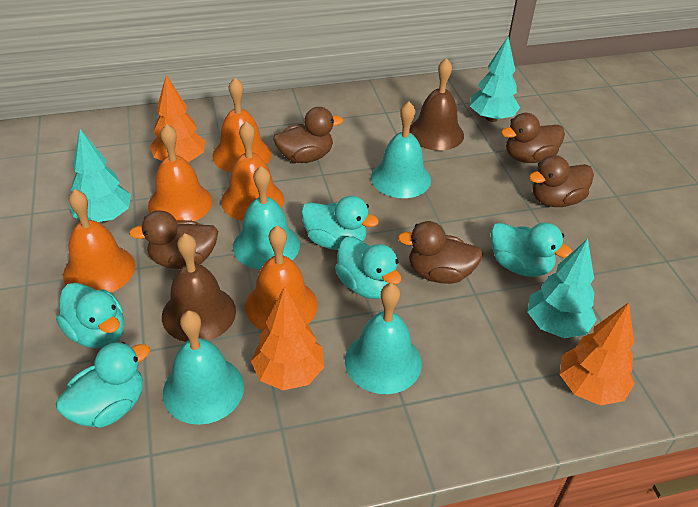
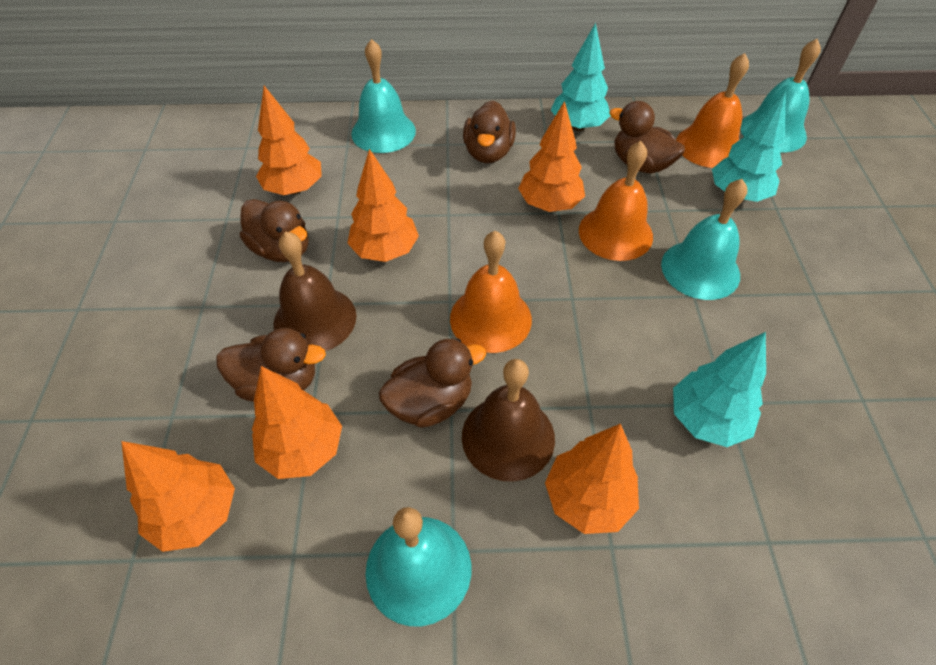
orange bell: [63,189,135,293] [148,124,212,222] [213,78,272,172] [221,122,284,221] [245,226,318,331] = 5 -> [450,231,532,353] [579,141,653,261] [676,53,749,168] = 3
orange tree: [150,75,206,162] [251,286,324,390] [560,302,635,405] = 3 -> [121,441,235,552] [252,366,342,479] [256,86,322,195] [347,149,419,262] [518,101,585,212] [545,423,639,534] = 6
turquoise duck: [56,283,124,348] [56,341,150,428] [301,196,379,250] [335,237,401,299] [491,222,572,277] = 5 -> none = 0

